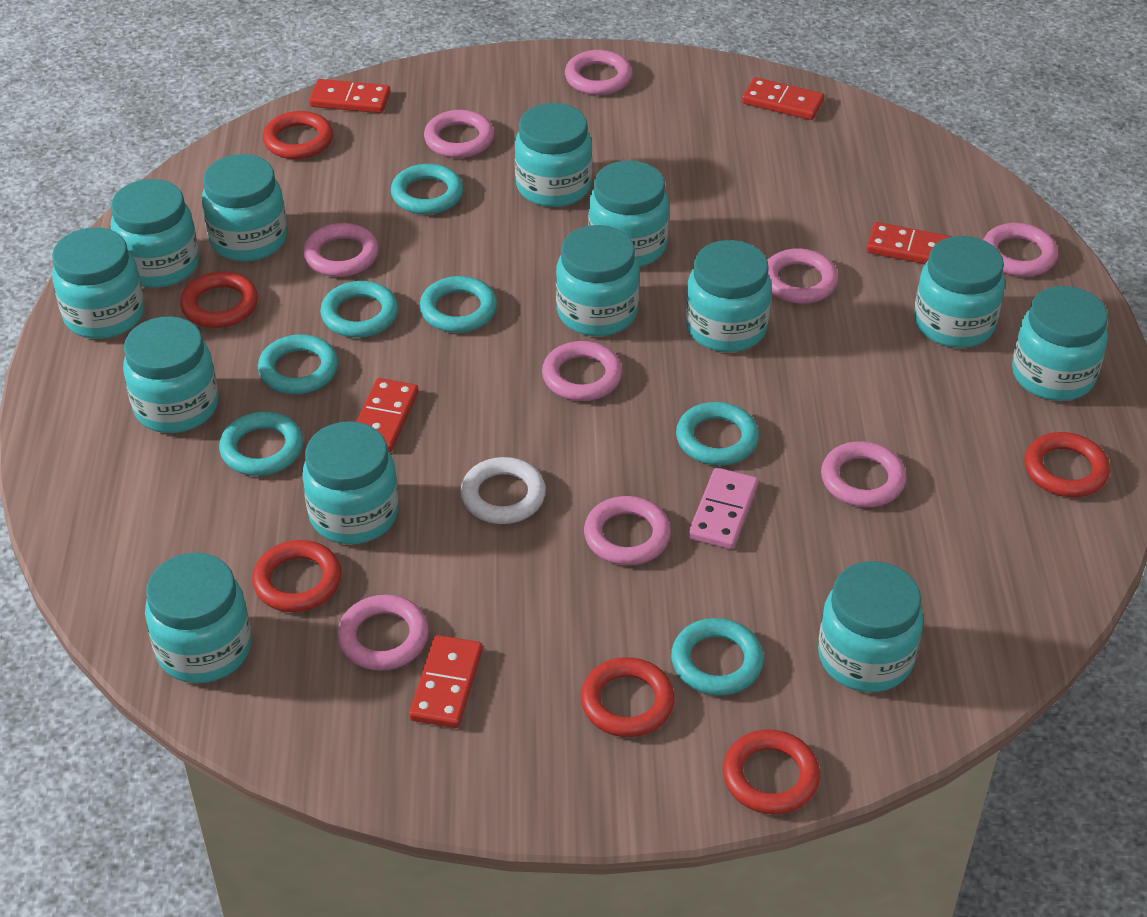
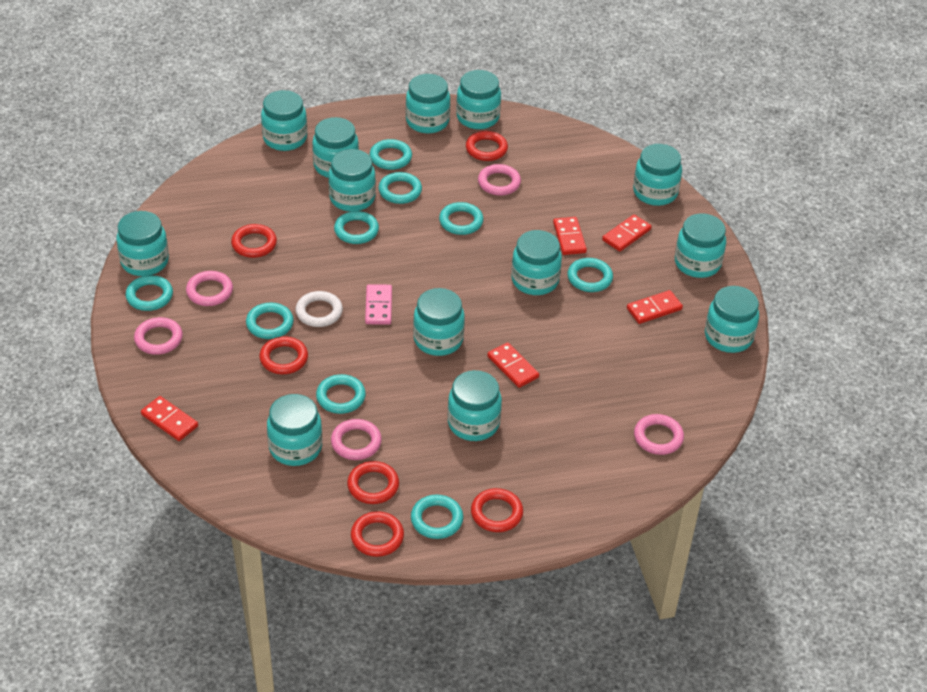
pink ring: [303,223,378,277] [337,595,429,670] [424,110,494,158] [542,341,622,401] [565,50,632,95] [584,496,671,565] [767,248,838,304] [821,441,906,507] [983,223,1058,277] = 9 -> [134,317,183,355] [186,271,233,306] [331,419,382,460] [478,164,521,196] [634,414,684,455] = 5
turquoise ring: [219,412,303,476] [258,334,338,394] [320,281,398,338] [391,164,463,214] [420,276,497,333] [671,618,764,695] [676,402,759,466] = 7 -> [126,275,173,311] [246,302,294,339] [316,374,366,414] [334,211,379,244] [370,139,412,170] [378,172,422,204] [411,495,463,539] [439,202,483,235] [567,258,613,292] = 9

